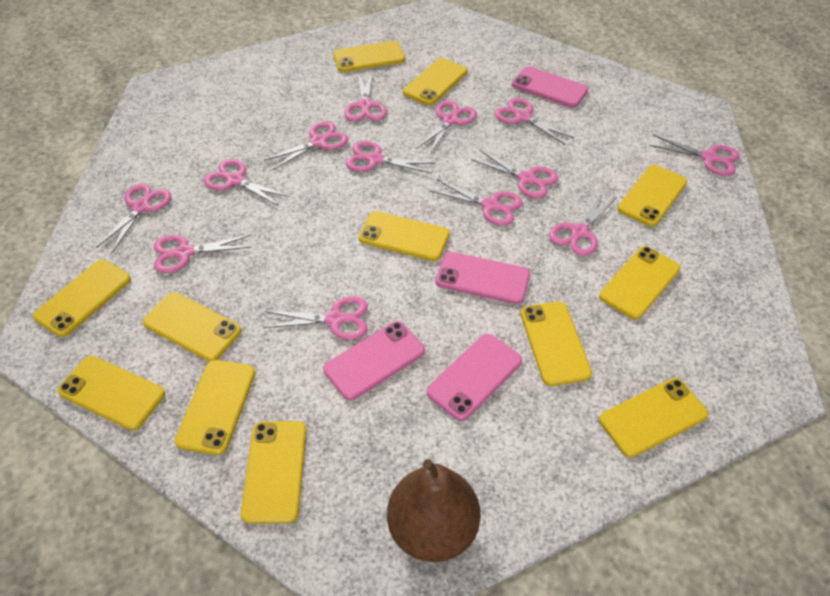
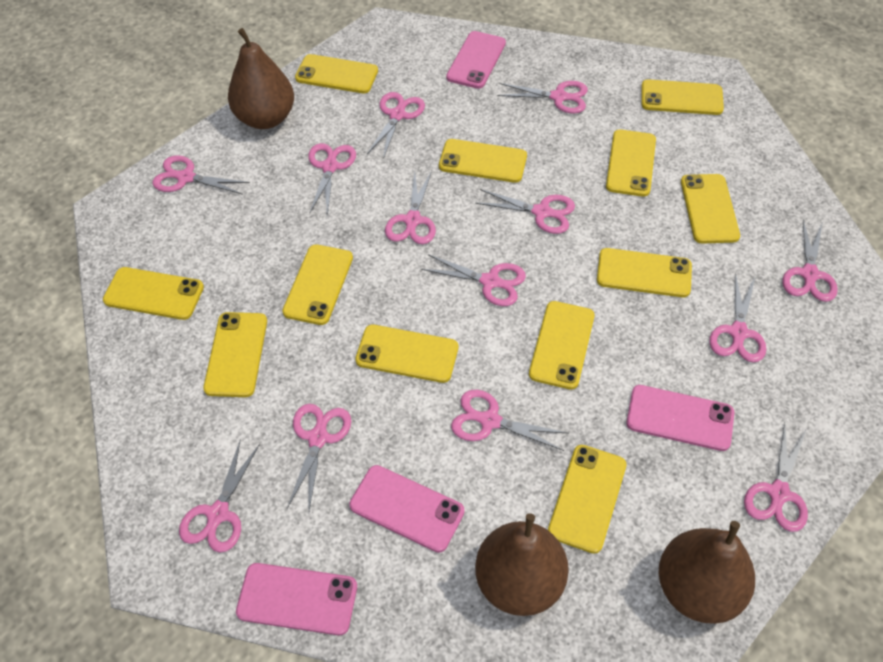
brown pear: [387,459,480,562] = 1 -> [228,28,294,129] [475,513,569,616] [659,521,755,624] = 3

